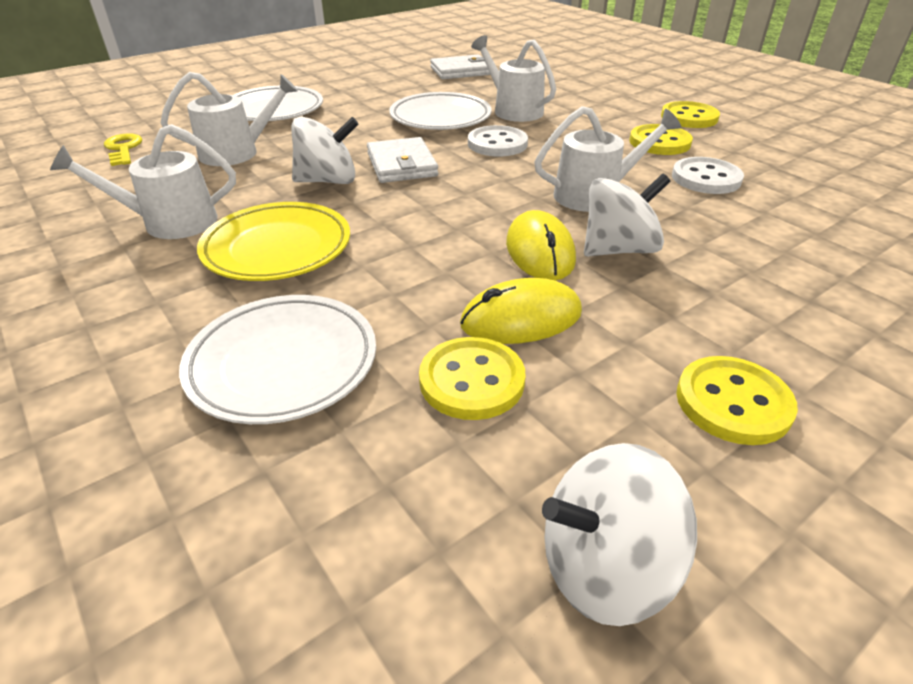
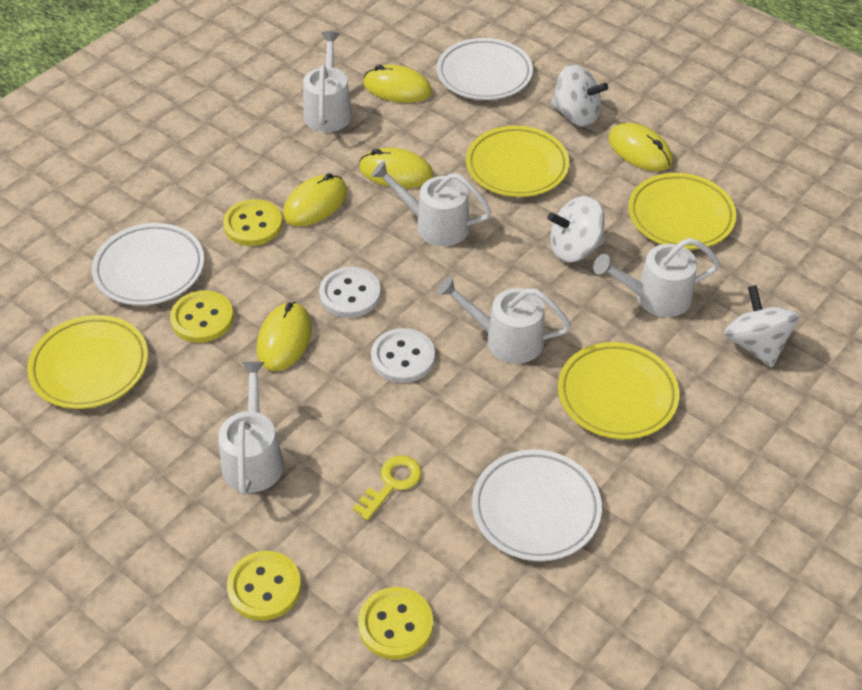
white wallet: [367,137,438,183] [430,54,491,79] = 2 -> none = 0
white watering can: [50,124,236,239] [161,72,298,166] [471,35,556,122] [534,106,681,212] = 4 -> [218,362,284,495] [303,31,352,132] [371,161,492,246] [437,276,571,364] [593,238,720,317] = 5
yellow mouse: [460,278,582,344] [506,210,576,280] = 2 -> [257,302,312,371] [283,173,347,226] [359,148,433,188] [363,65,432,103] [608,123,673,171] = 5
yellow plate: [197,202,350,281] = 1 -> [27,315,148,409] [466,126,569,197] [558,342,679,439] [628,173,737,250] = 4

